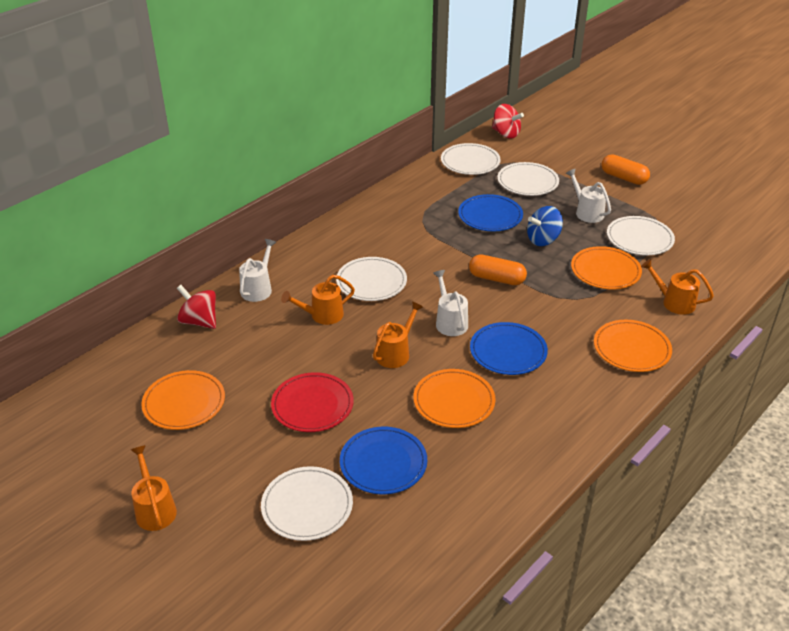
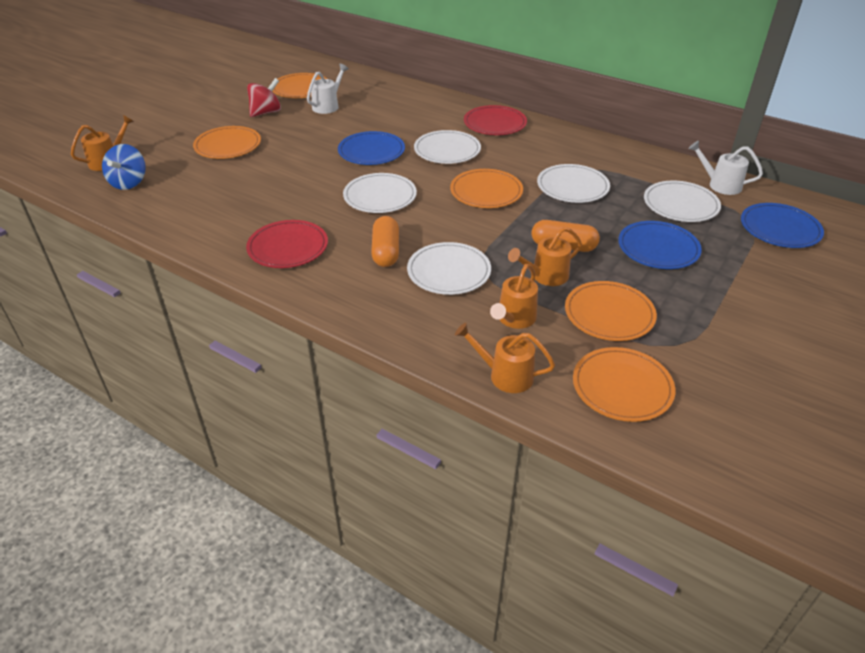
orange plate: [141,370,225,430] [413,369,496,428] [571,246,642,290] [594,320,672,372] = 4 -> [193,126,261,159] [273,73,327,98] [450,169,523,208] [565,281,657,341] [573,347,675,422] = 5
red plate: [271,372,354,432] = 1 -> [246,220,328,268] [464,105,527,135] = 2
red spinning top: [177,285,216,329] [492,104,524,139] = 2 -> [247,78,281,117] = 1
white watering can: [239,239,276,302] [433,270,468,336] [566,169,611,223] = 3 -> [307,64,349,114] [688,141,763,195] = 2

